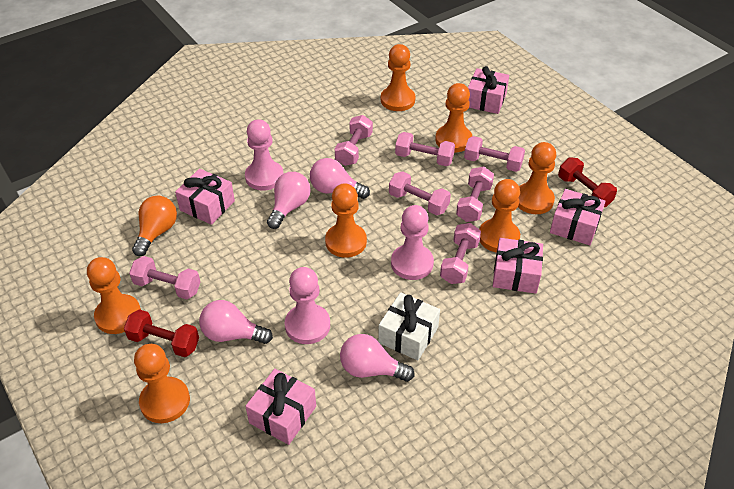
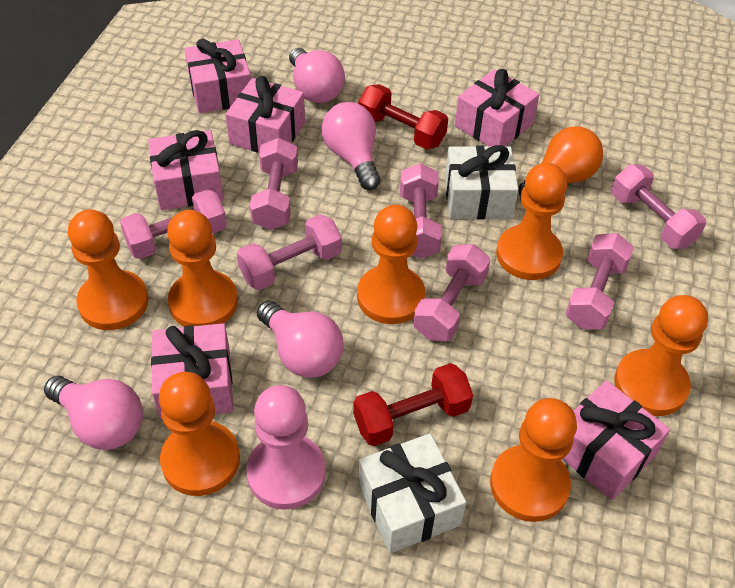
pink gift: [175,169,235,225] [245,369,316,445] [468,66,509,114] [493,238,543,294] [550,189,606,245] = 5 -> [148,130,224,210] [151,323,233,420] [185,39,251,113] [225,76,305,153] [455,69,539,147] [563,380,670,500] = 6
pink pawn: [245,119,284,191] [285,267,330,344] [391,205,434,280] = 3 -> [246,385,326,510] = 1
white gift: [378,292,440,361] = 1 -> [358,433,466,553] [445,145,518,219] = 2

